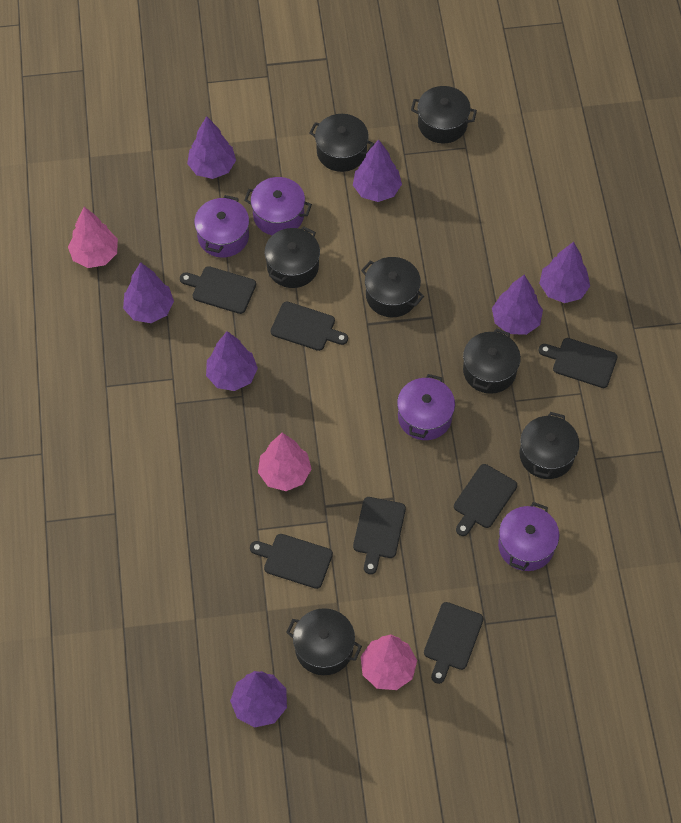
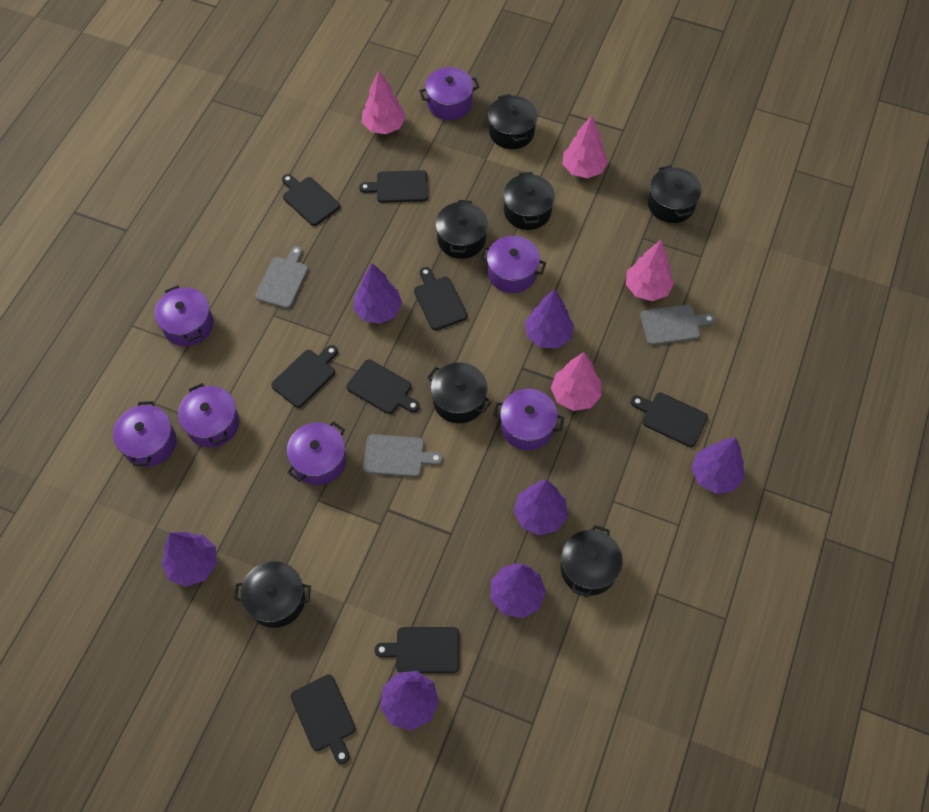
black cutting board: [180,266,256,314] [250,534,333,589] [271,301,348,351] [353,497,406,574] [424,602,484,684] [454,464,517,536] [539,338,617,388] = 7 -> [271,345,338,408] [282,174,340,226] [291,674,356,764] [346,360,420,414] [359,170,428,203] [375,627,459,673] [414,267,467,330] [631,392,708,447] = 8
grey cutting board: none = 0 -> [255,246,308,309] [363,434,443,477] [640,305,715,345] = 3
pink tree: [68,207,118,268] [258,433,311,491] [361,634,417,690] = 3 -> [362,71,406,134] [551,352,602,411] [563,115,608,178] [626,240,674,301] = 4
purple pot: [194,195,249,258] [244,177,312,235] [397,374,455,440] [498,502,559,571] = 4 -> [113,401,176,467] [155,285,214,346] [178,383,239,447] [287,421,346,485] [419,67,479,120] [480,236,546,293] [493,389,564,450] = 7

